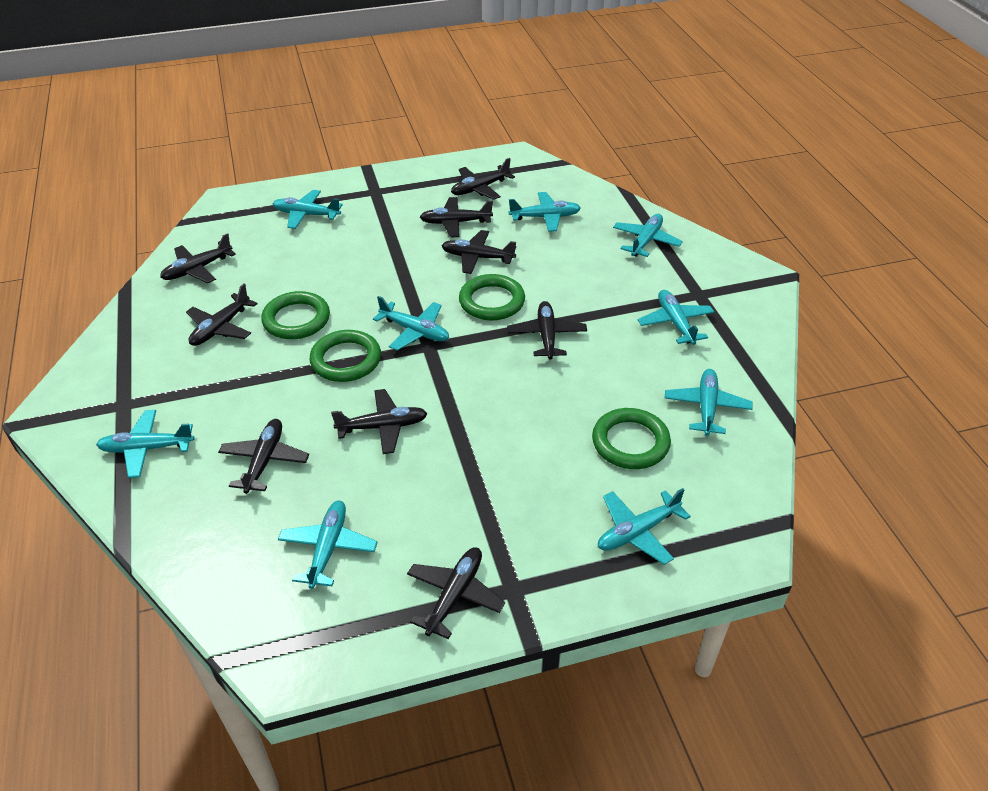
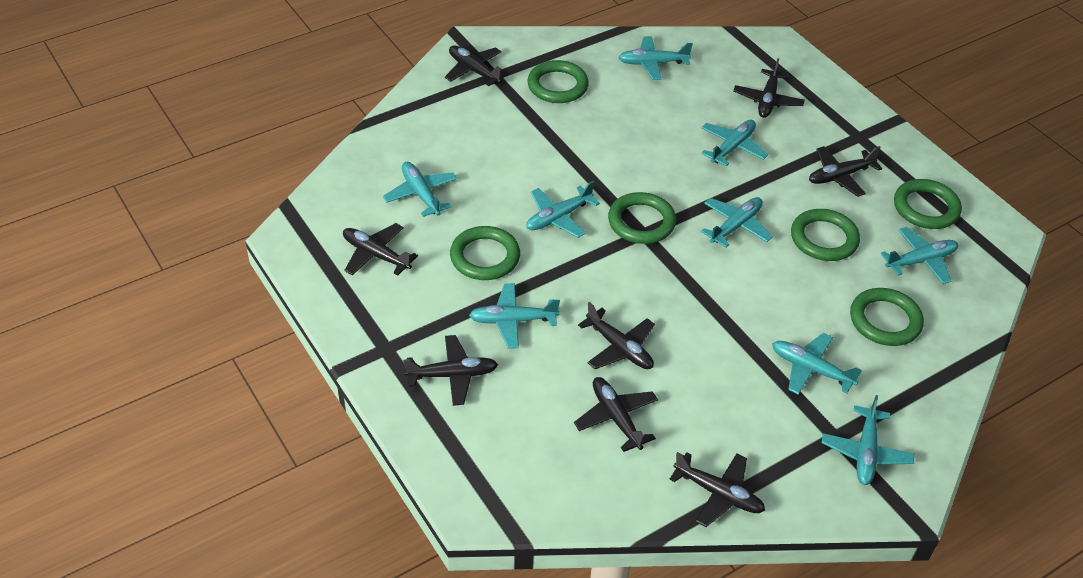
black plane: [160,233,236,283] [186,284,258,346] [218,419,309,494] [331,389,428,454] [407,547,505,639] [420,197,493,237] [441,230,516,274] [451,158,515,200] [507,301,587,360] = 9 -> [343,223,418,276] [403,335,498,406] [445,45,509,86] [574,377,658,452] [578,302,655,369] [669,452,765,527] [733,58,805,118] [809,146,883,197] = 8
green ring: [261,291,330,339] [310,330,381,382] [459,274,525,321] [592,408,671,469] = 4 -> [450,226,520,280] [527,60,589,103] [608,192,676,244] [791,209,860,261] [850,288,924,346] [894,179,962,229] = 6

